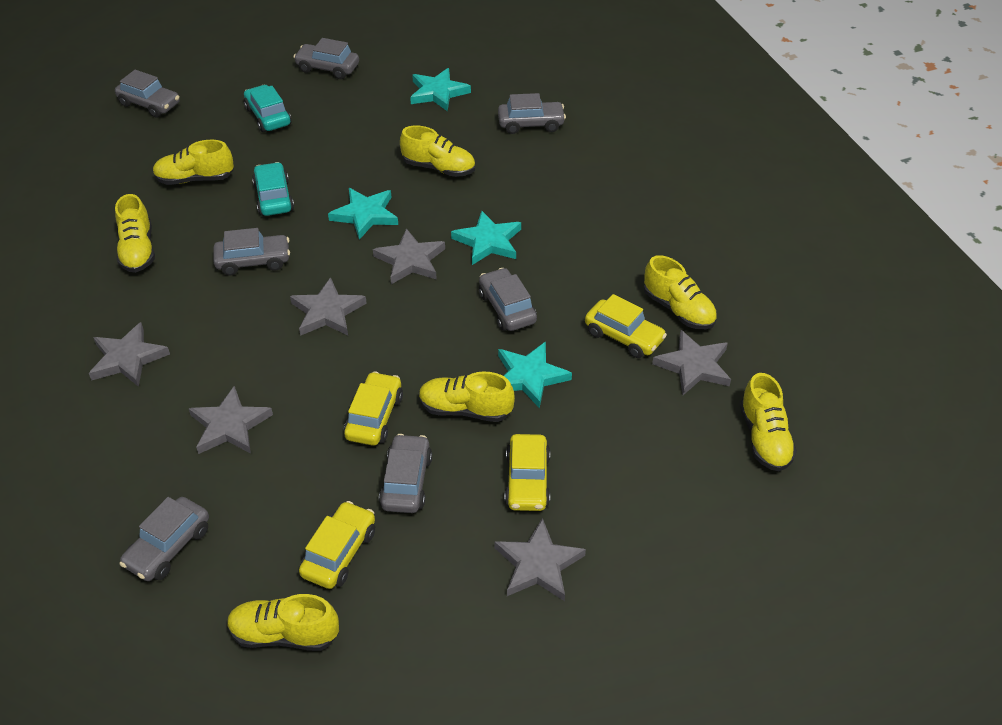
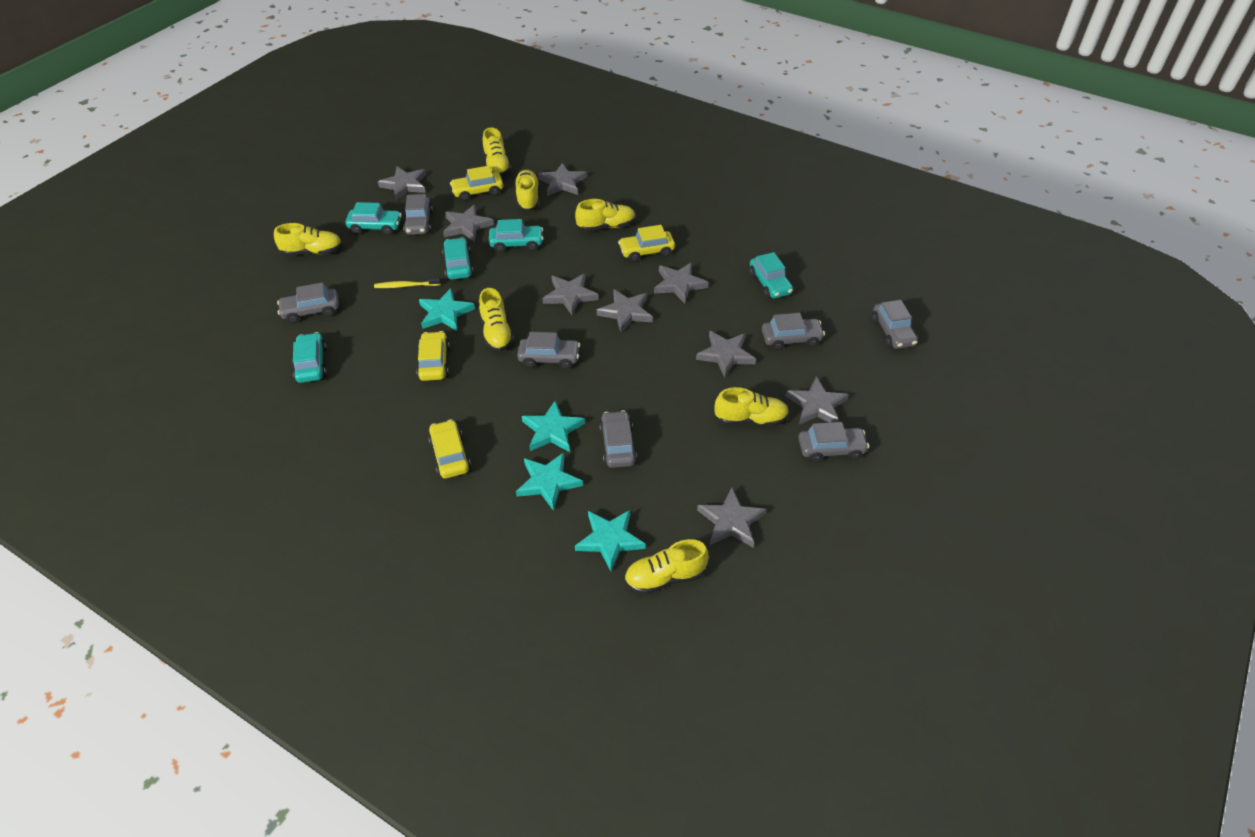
grey star: [89,322,170,387] [189,386,273,454] [290,277,367,336] [373,228,445,284] [495,518,586,601] [652,330,731,395] = 6 -> [378,166,426,200] [443,205,494,242] [538,163,587,196] [542,274,599,315] [597,289,653,332] [654,262,709,304] [696,331,756,378] [697,488,766,547] [786,376,849,424] = 9
turquoise car: [244,85,291,132] [252,162,294,216] = 2 -> [293,332,327,383] [346,202,402,235] [442,237,474,280] [489,219,543,252] [749,252,793,299] = 5
yellow toothbrush: none = 0 -> [374,277,441,288] = 1

